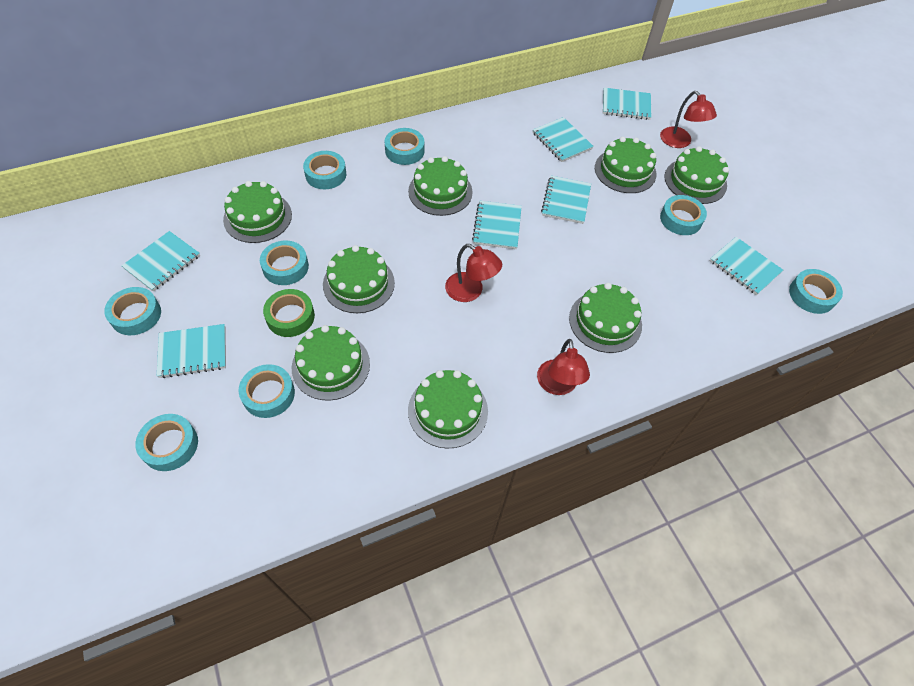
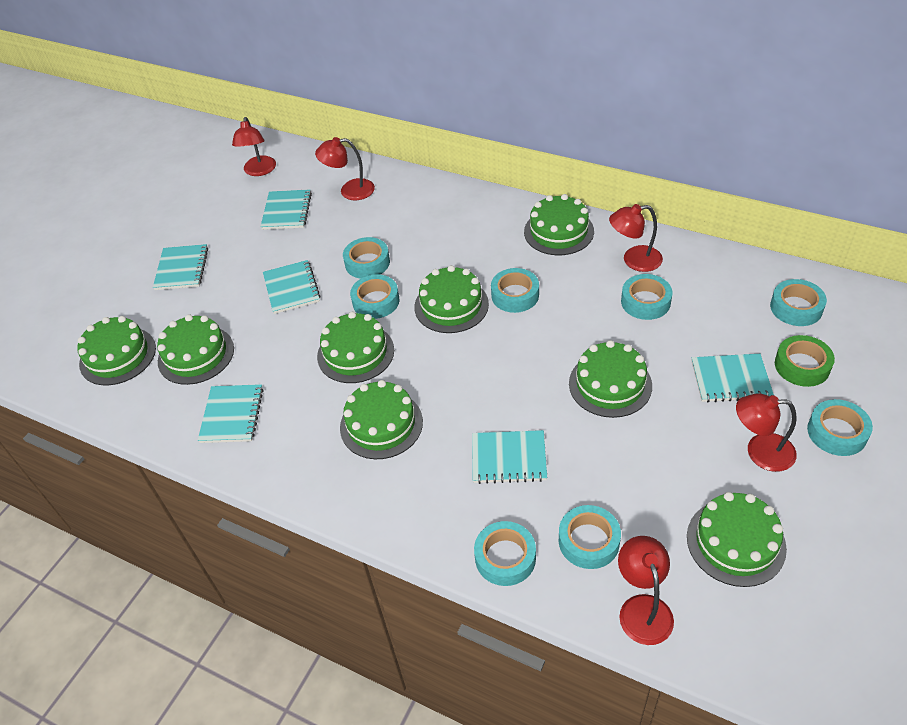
red lamp: [445,244,502,302] [537,339,590,395] [660,91,717,148] = 3 -> [232,117,276,176] [315,137,375,200] [609,204,663,272] [618,536,674,645] [736,393,797,472] = 5
turquoise notebook: [122,231,200,292] [157,324,226,378] [472,201,522,249] [533,117,594,162] [541,176,591,224] [603,88,651,120] [710,237,783,295] = 7 -> [153,244,208,290] [198,384,263,443] [260,189,312,230] [263,260,320,314] [472,430,547,484] [692,354,774,402] = 6

